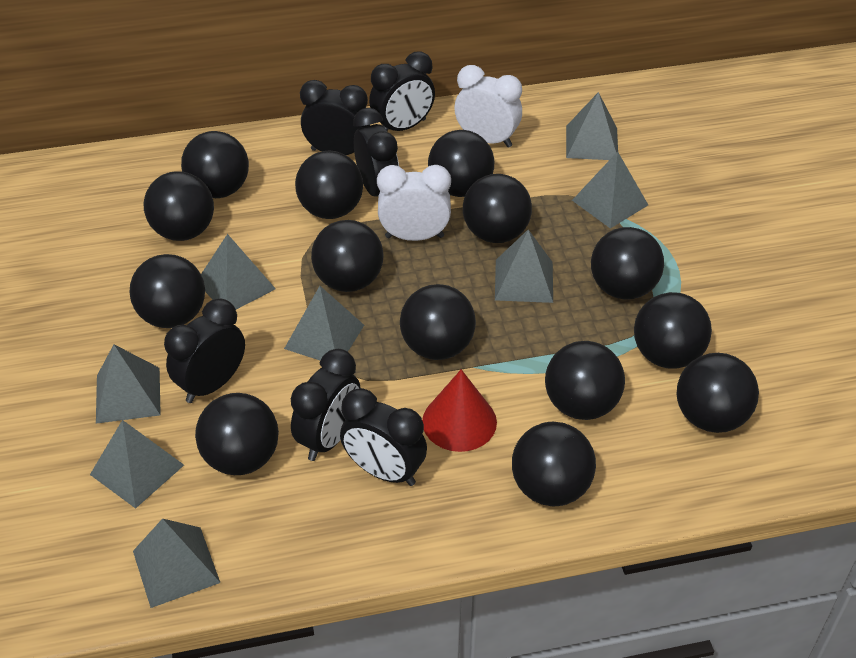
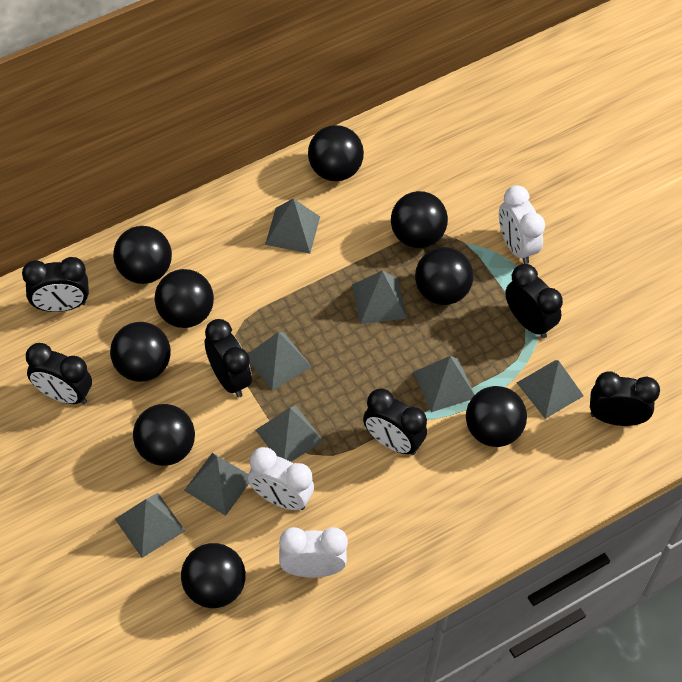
black ball: [129,254,205,328] [144,171,214,241] [181,131,249,198] [195,393,279,475] [295,151,363,219] [311,220,384,292] [400,284,476,360] [428,130,494,197] [463,174,532,243] [512,422,596,506] [545,341,625,420] [591,227,664,299] [634,292,712,369] [677,353,759,433] = 14 -> [110,322,171,382] [113,226,172,284] [133,404,195,466] [155,269,214,328] [181,543,246,608] [308,125,364,181] [391,191,448,248] [415,247,473,305] [466,386,527,447] = 9
red cone: [422,369,497,452] = 1 -> none = 0
white clock: [377,165,451,241] [454,65,522,148] = 2 -> [248,447,314,510] [279,527,348,578] [499,185,545,264] = 3

